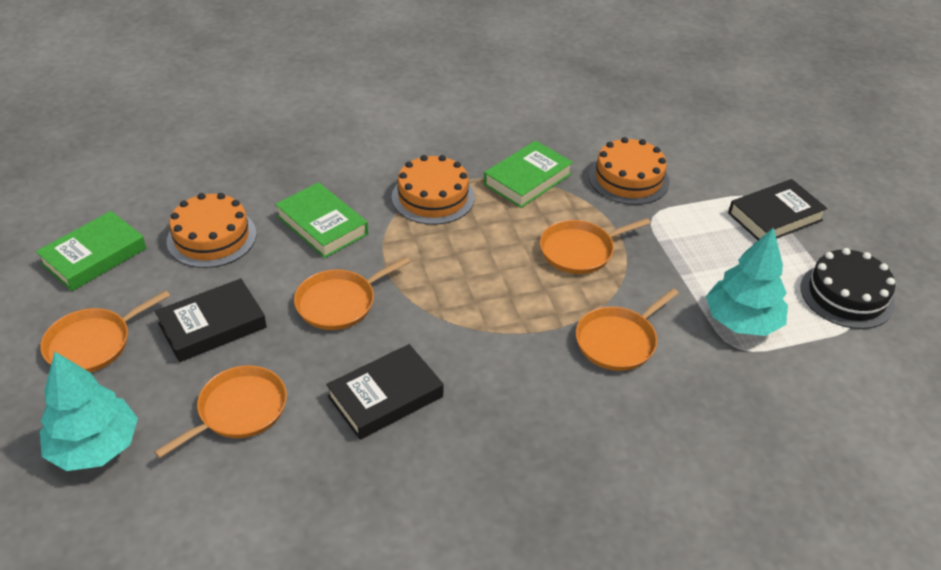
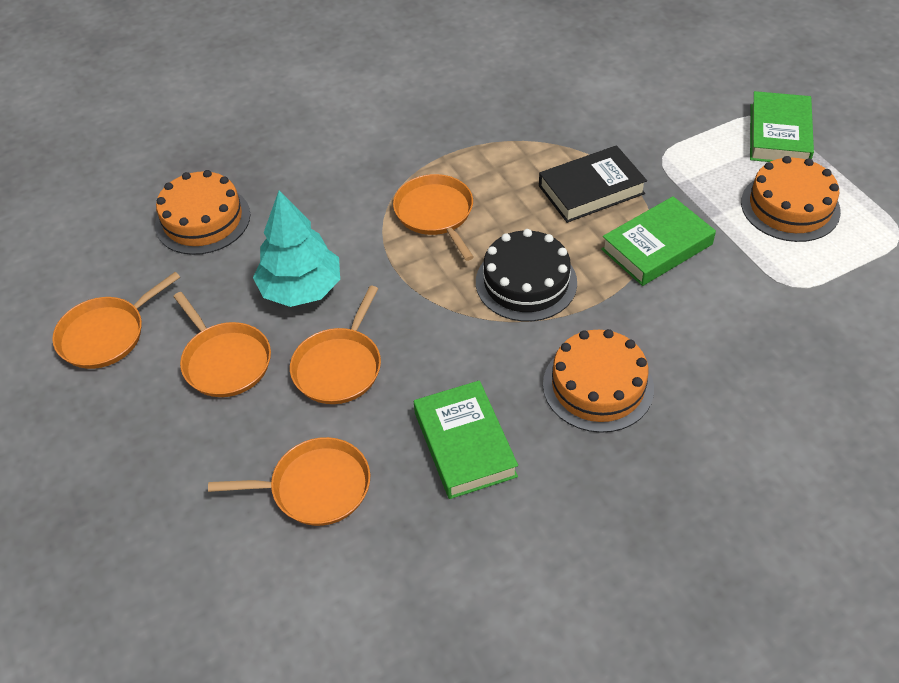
black book: [155,278,267,362] [326,344,443,440] [728,179,827,240] = 3 -> [539,145,647,223] = 1
turquoise tree: [40,352,138,471] [706,227,788,336] = 2 -> [253,191,340,307] = 1

